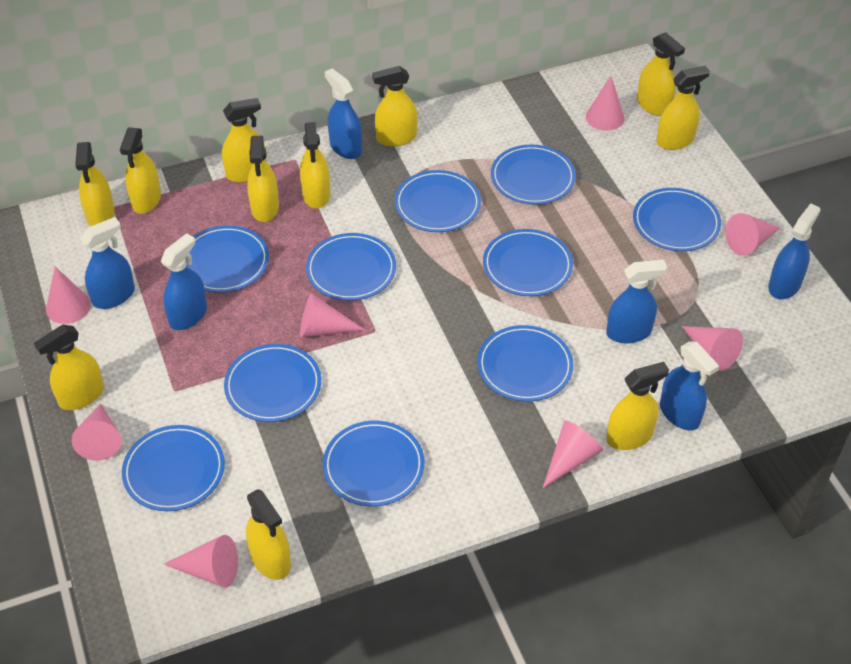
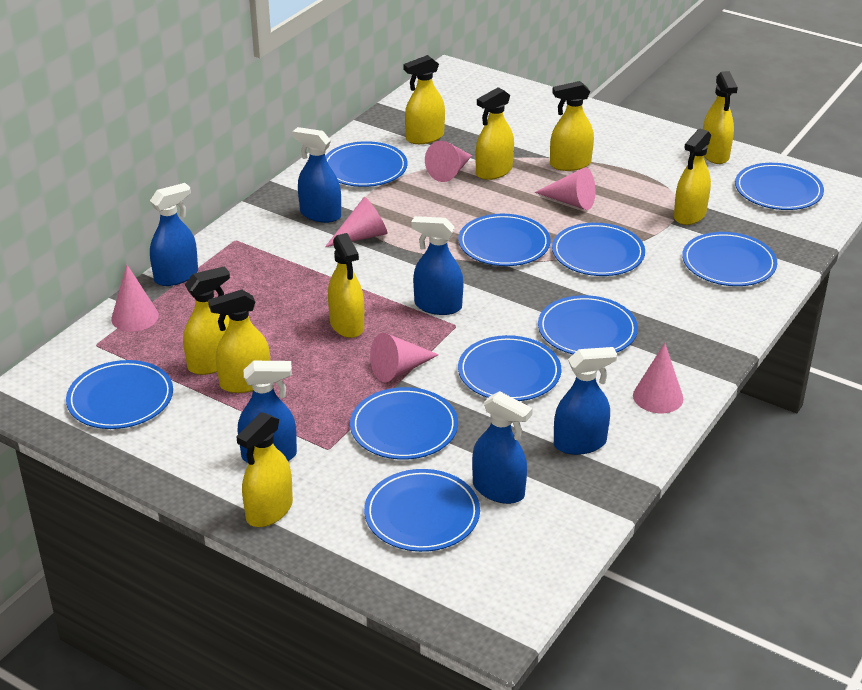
pink cone: [46,267,91,324] [72,404,122,461] [164,535,238,588] [300,294,365,337] [543,420,603,488] [586,76,625,131] [682,326,743,371] [725,213,780,256] = 8 -> [111,265,159,332] [325,197,388,247] [370,333,439,382] [425,141,472,182] [534,167,596,210] [633,343,683,413] = 6
yellow spray bottle: [34,325,104,410] [75,142,114,226] [120,127,161,214] [222,98,267,183] [246,489,291,580] [247,136,279,222] [300,122,330,208] [372,66,417,147] [606,362,669,450] [637,32,685,116] [657,66,710,150] = 11 -> [183,266,230,375] [208,289,270,393] [236,412,293,527] [328,233,364,338] [403,55,445,144] [475,87,514,180] [550,81,594,171] [674,128,711,225] [703,71,738,164] = 9

